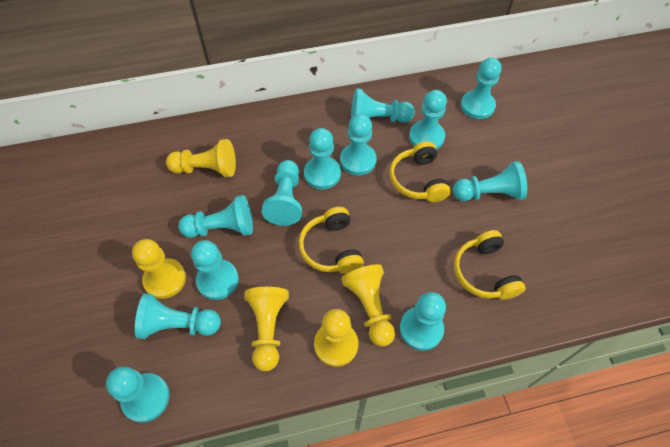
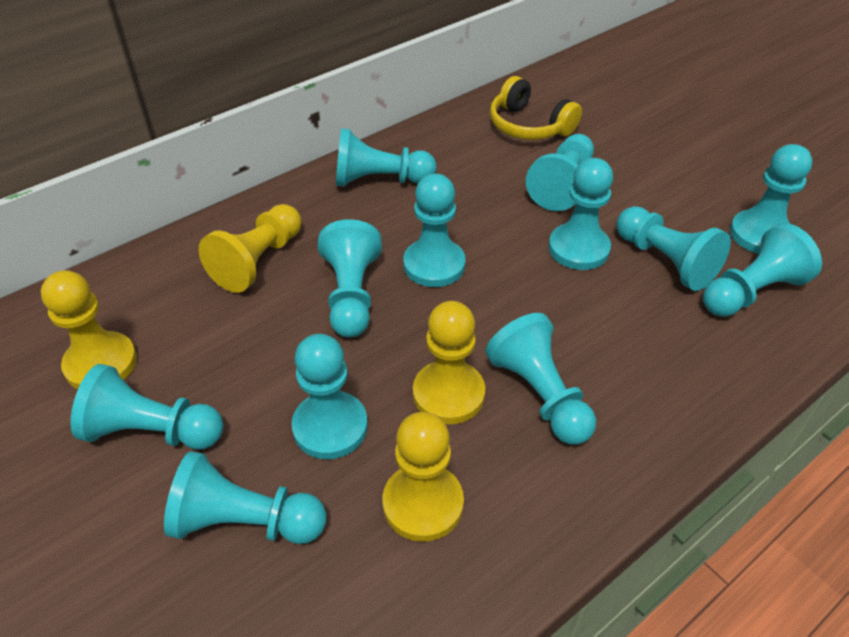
yellow headphones: [299,207,364,274] [389,141,451,202] [454,230,525,300] = 3 -> [490,76,582,140] = 1
yellow pawn: [132,239,186,299] [166,139,236,177] [244,287,289,371] [314,309,358,367] [341,264,395,347] = 5 -> [41,270,137,389] [198,204,301,293] [383,412,464,542] [413,301,485,424] = 4

